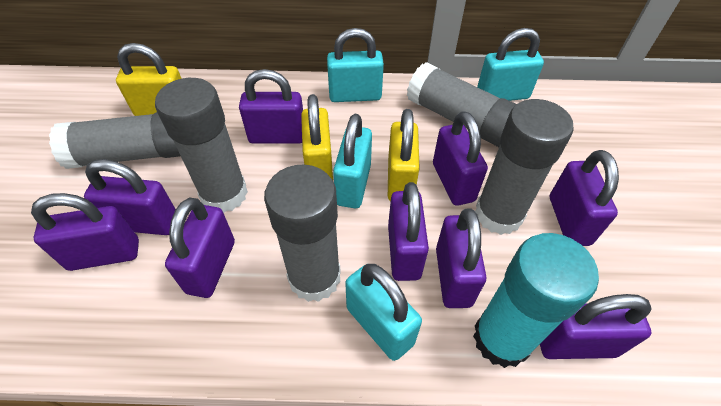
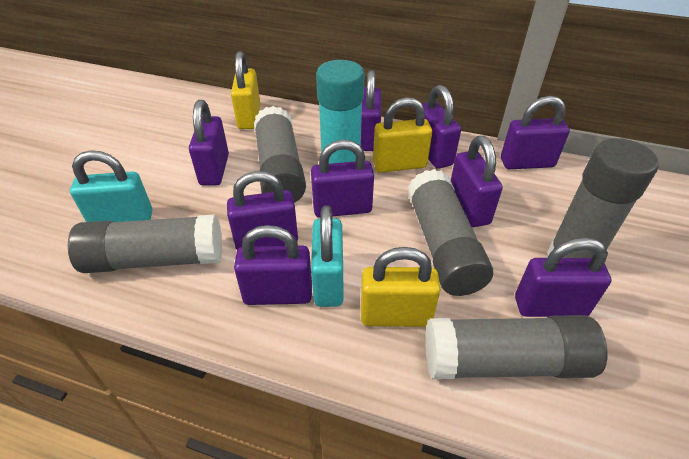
turquoise padlock: [327,28,384,102] [333,114,372,208] [345,264,422,361] [477,28,544,101] = 4 -> [70,150,152,222] [311,205,343,307] = 2

